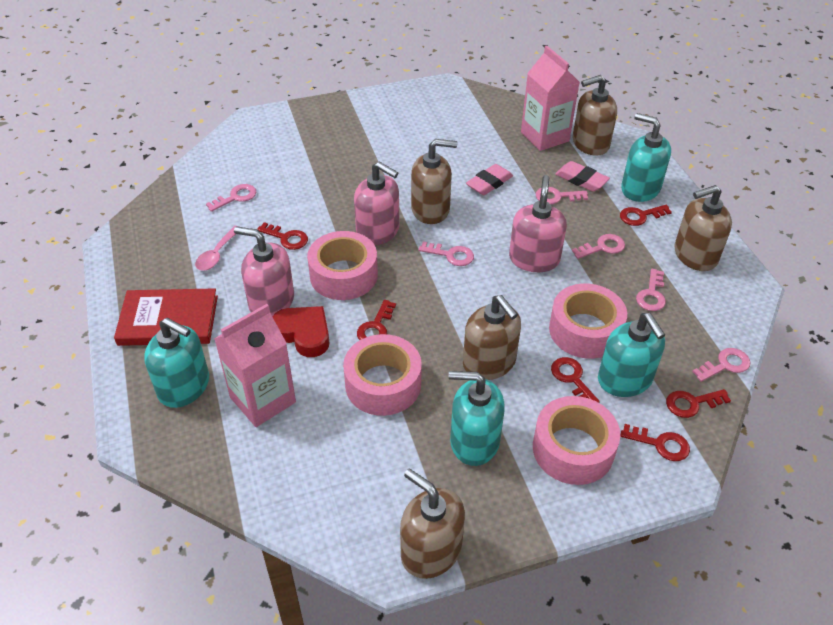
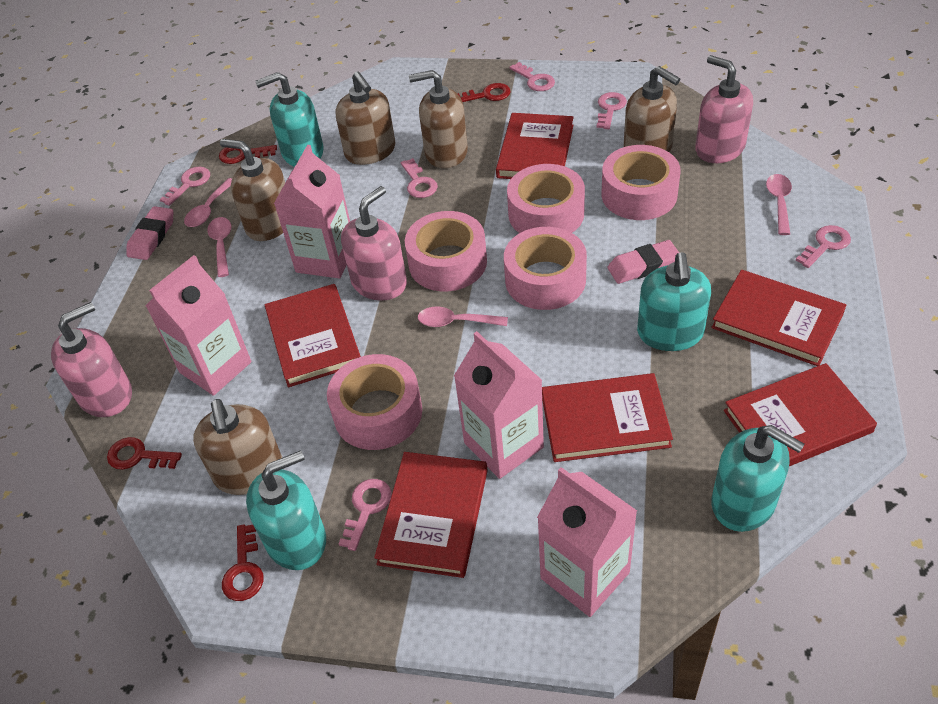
pink carton: [214,304,296,427] [521,46,580,151] = 2 -> [146,255,251,396] [274,145,350,278] [454,331,544,479] [537,467,637,617] = 4
pink spoon: [195,226,239,271] = 1 -> [184,178,232,227] [207,217,231,277] [418,306,508,327] [766,174,792,235] = 4
pink tape: [307,231,378,300] [343,334,422,416] [533,396,620,485] [549,283,627,359] = 4 -> [327,354,422,450] [405,211,487,291] [504,227,587,310] [507,164,585,233] [602,145,681,220] = 5
red book: [114,288,218,346] = 1 -> [265,284,361,387] [374,452,488,578] [496,113,574,179] [542,373,673,462] [711,270,846,366] [724,363,877,466] = 6
red heart: [272,306,329,357] = 1 -> none = 0
red key: [257,222,308,250] [357,300,396,340] [551,357,600,403] [620,205,672,226] [620,424,690,461] [666,389,731,418] = 6 -> [107,437,182,470] [219,145,277,164] [222,524,264,601] [458,83,511,102] = 4

